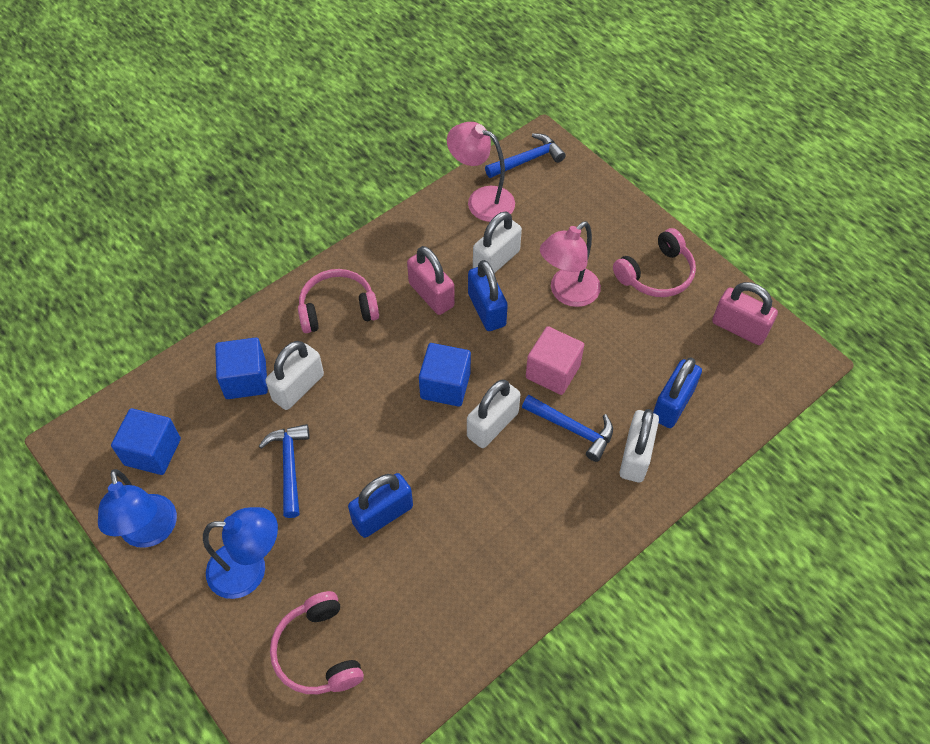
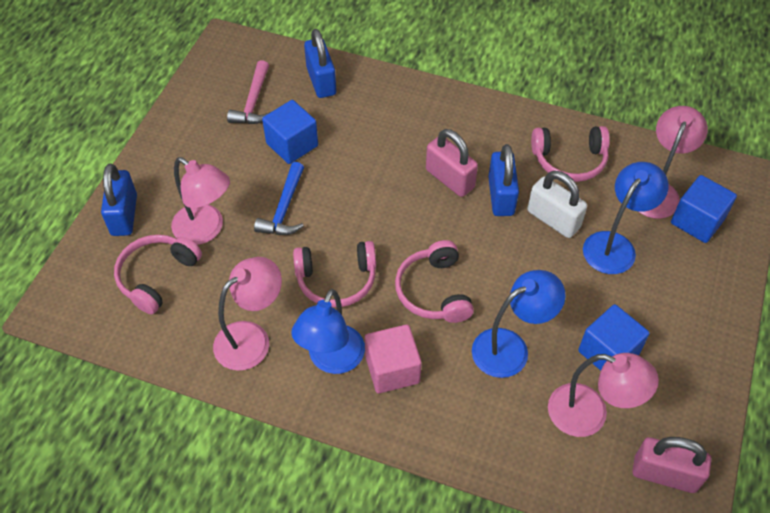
blue hammer: [259,424,310,518] [485,133,566,178] [522,395,613,462] = 3 -> [254,162,304,235] = 1
blue lamp: [98,469,177,548] [203,507,278,599] = 2 -> [291,289,365,374] [472,270,565,378] [583,162,669,274] = 3
pink hammer: none = 0 -> [227,60,270,124] = 1
pink headphones: [270,591,364,694] [298,269,379,333] [613,228,696,297] = 3 -> [114,235,202,314] [293,241,376,307] [395,240,474,323] [531,126,610,182] = 4
pink lamp: [447,122,515,222] [540,221,601,307] = 2 -> [171,157,230,245] [213,257,282,371] [548,353,659,437] [639,106,708,219] = 4
white padlock: [266,341,324,410] [467,380,520,448] [473,211,522,273] [620,409,659,482] = 4 -> [527,171,587,238] = 1

